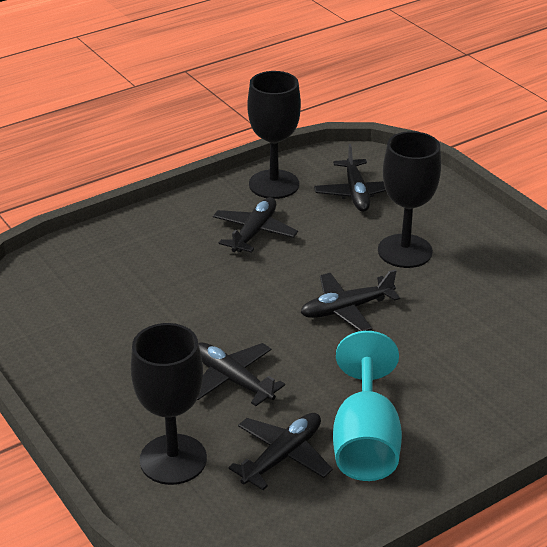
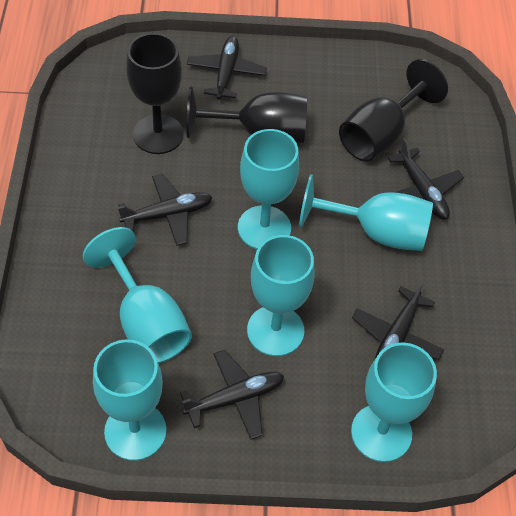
turquoise goblet: [333,331,402,481] = 1 -> [83,227,192,363] [93,340,166,461] [238,129,299,249] [247,235,315,356] [299,174,433,251] [351,342,437,462] = 6

